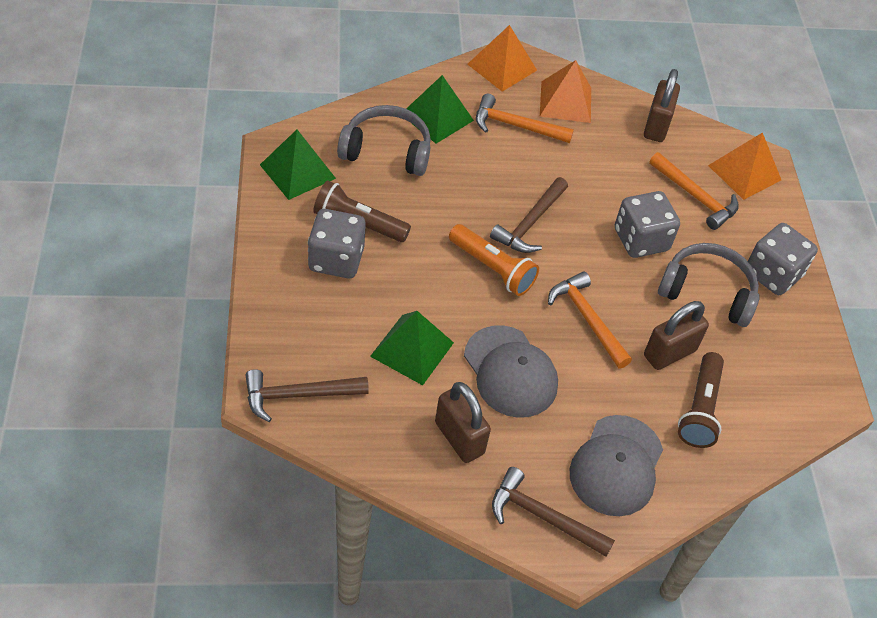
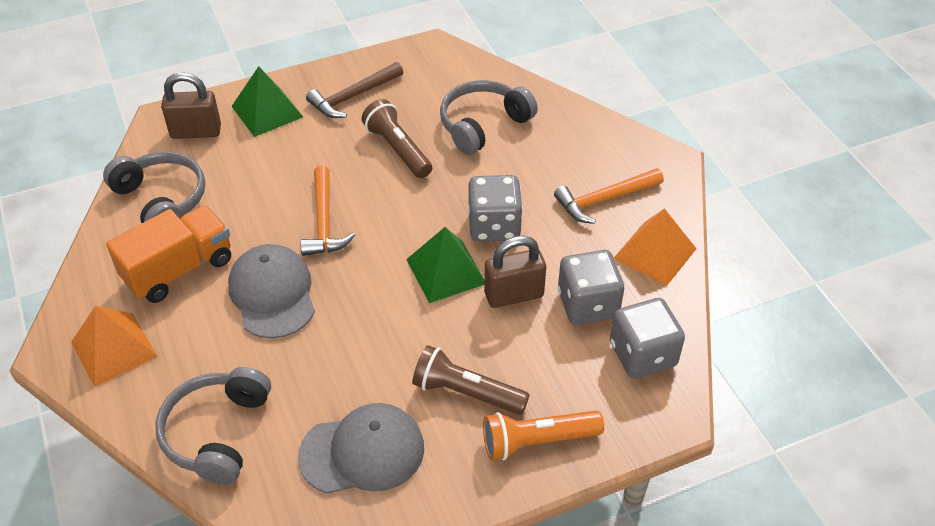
brown hammer: [245,369,369,422] [490,177,568,253] [492,467,615,557] = 3 -> [306,62,403,118] = 1
brown padlock: [435,382,491,463] [644,69,680,142] [644,301,709,370] = 3 -> [161,72,221,139] [484,236,546,308] = 2
green pyramid: [260,130,336,200] [370,311,454,385] [406,75,474,144] = 3 -> [231,66,303,137] [406,227,485,303] = 2
grey headphones: [337,105,430,176] [658,243,760,327] = 2 -> [103,152,205,223] [156,367,271,485] [440,80,538,155] = 3
orange hammer: [476,94,574,143] [548,272,632,369] [649,152,739,230] = 3 -> [300,166,355,256] [554,168,664,224] = 2
orange pyramid: [467,25,537,92] [540,60,591,123] [708,132,781,200] = 3 -> [71,306,158,387] [614,208,697,286] = 2
orange truck: none = 0 -> [106,205,231,303] = 1

